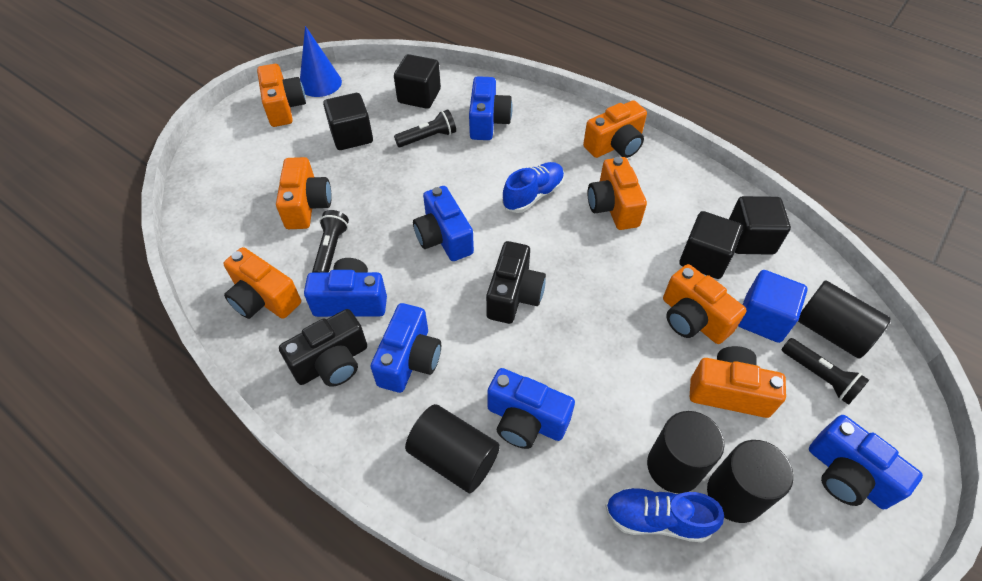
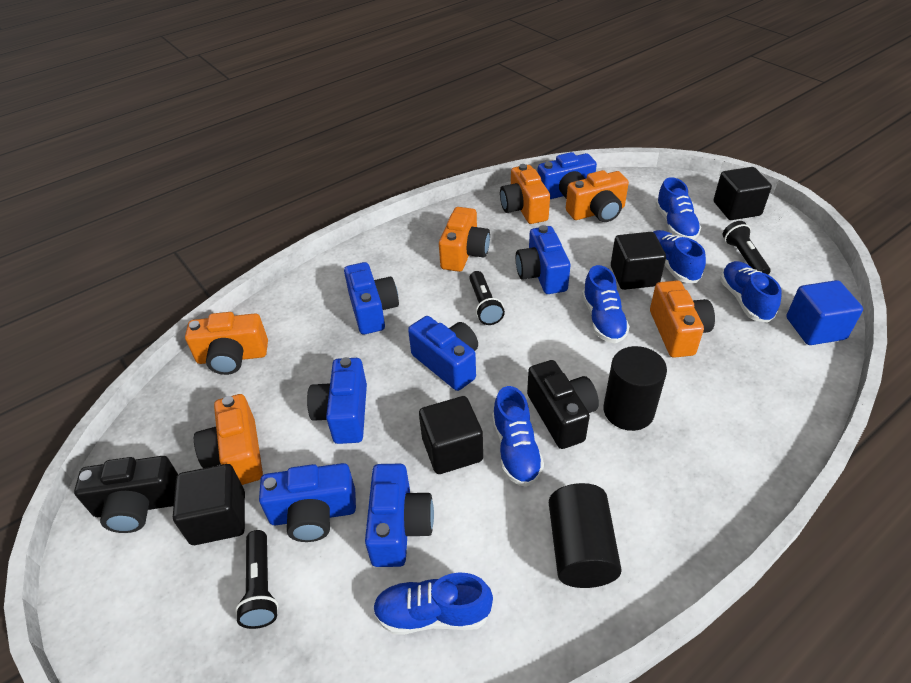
black cylinder: [405,404,500,493] [647,411,725,493] [707,440,793,523] [798,280,891,359] = 4 -> [549,483,622,588] [603,346,667,431] = 2
blue camera: [304,258,387,317] [370,303,441,393] [413,186,474,261] [469,76,513,140] [487,368,575,449] [809,415,923,509] = 6 -> [259,463,356,542] [307,357,367,444] [344,262,399,335] [365,464,434,567] [408,316,478,391] [515,225,570,294] [537,152,597,199] = 7
blue cone: [300,26,342,97] = 1 -> none = 0
blue shoe: [502,162,564,213] [605,487,724,543] = 2 -> [373,573,493,635] [492,386,544,487] [582,265,630,343] [654,230,706,283] [655,177,701,240] [720,261,782,322] = 6
orange camera: [223,247,301,319] [257,64,306,127] [276,157,332,229] [583,100,647,158] [588,157,647,230] [663,264,746,344] [690,346,786,418] = 7 -> [185,312,268,375] [194,394,263,485] [439,207,490,272] [500,164,550,224] [566,170,629,222] [650,280,715,358] = 6

